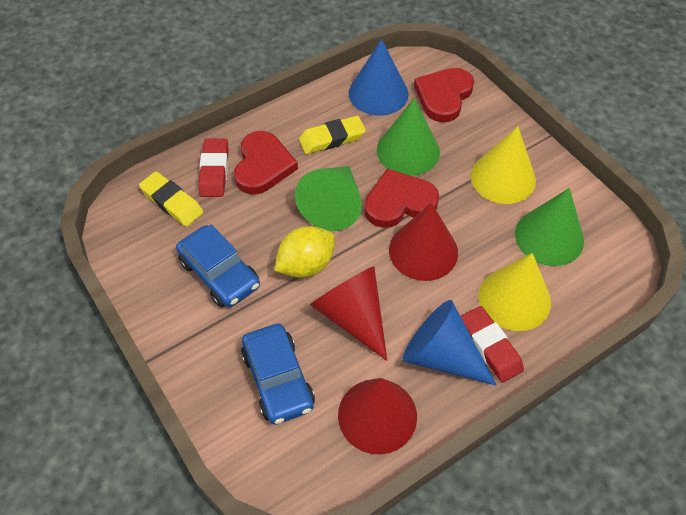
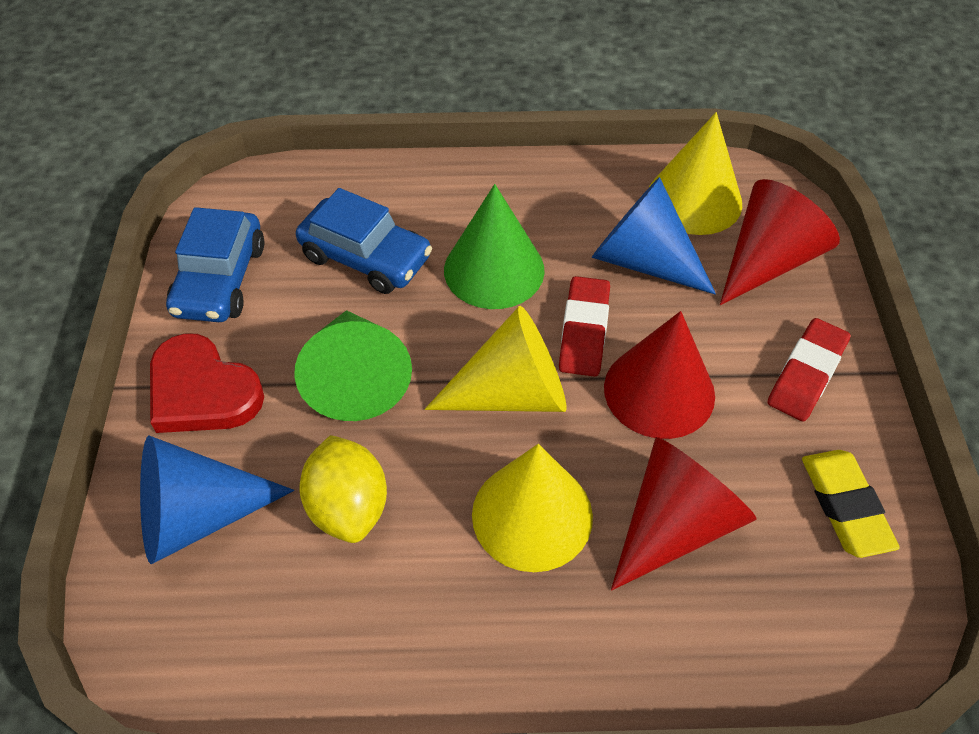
green cone: [295,166,362,231] [377,99,440,176] [515,188,584,266] = 3 -> [294,310,412,421] [444,184,545,309] = 2
red heart: [234,131,298,195] [364,169,439,228] [414,68,474,122] = 3 -> [150,333,264,433] = 1
yellow cone: [471,126,536,204] [479,253,551,331] = 2 -> [425,306,567,412] [472,444,593,572] [649,112,742,235] = 3
yellow eraser: [139,171,203,227] [299,116,366,154] = 2 -> [802,450,900,558] = 1

